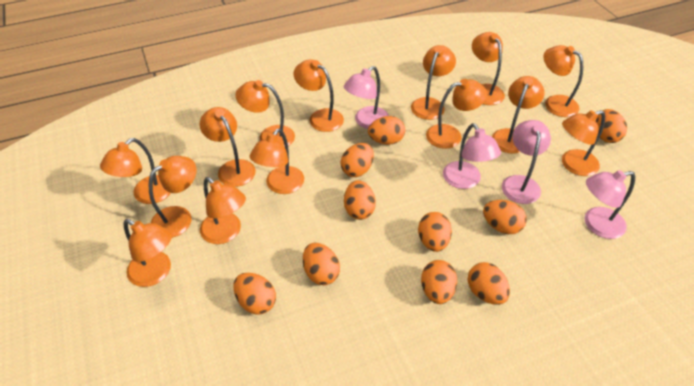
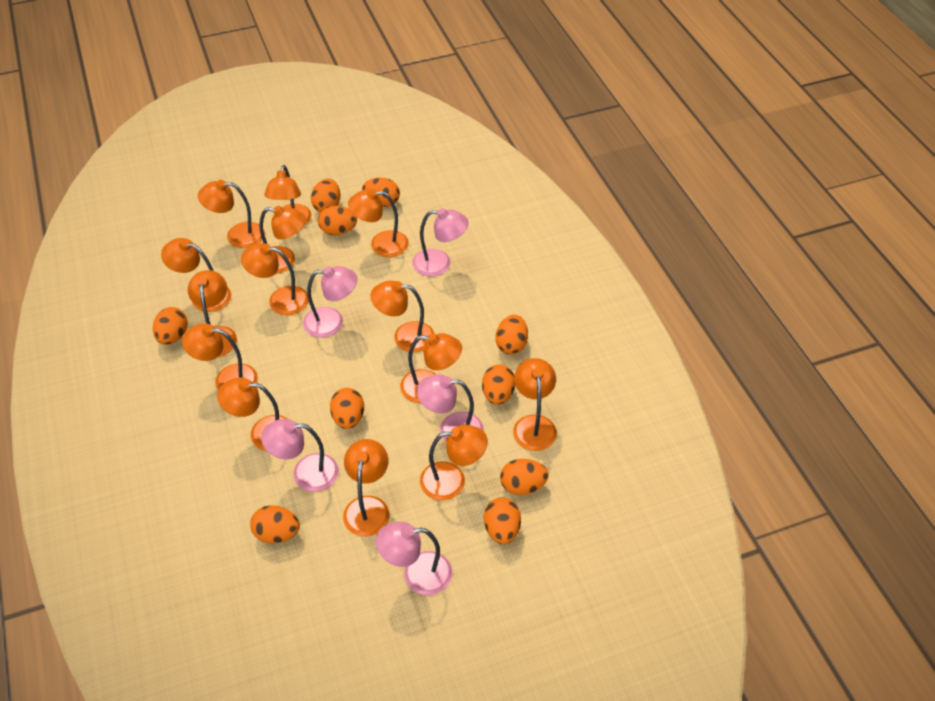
pink lamp: [344,66,389,129] [443,123,501,189] [502,120,551,204] [584,170,635,239] = 4 -> [261,419,339,492] [303,266,357,338] [376,522,452,595] [412,208,469,276] [417,374,484,442] = 5

